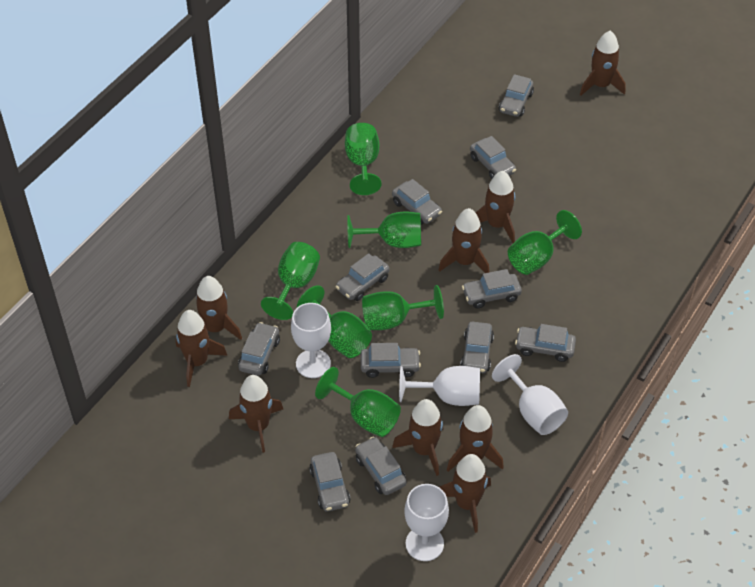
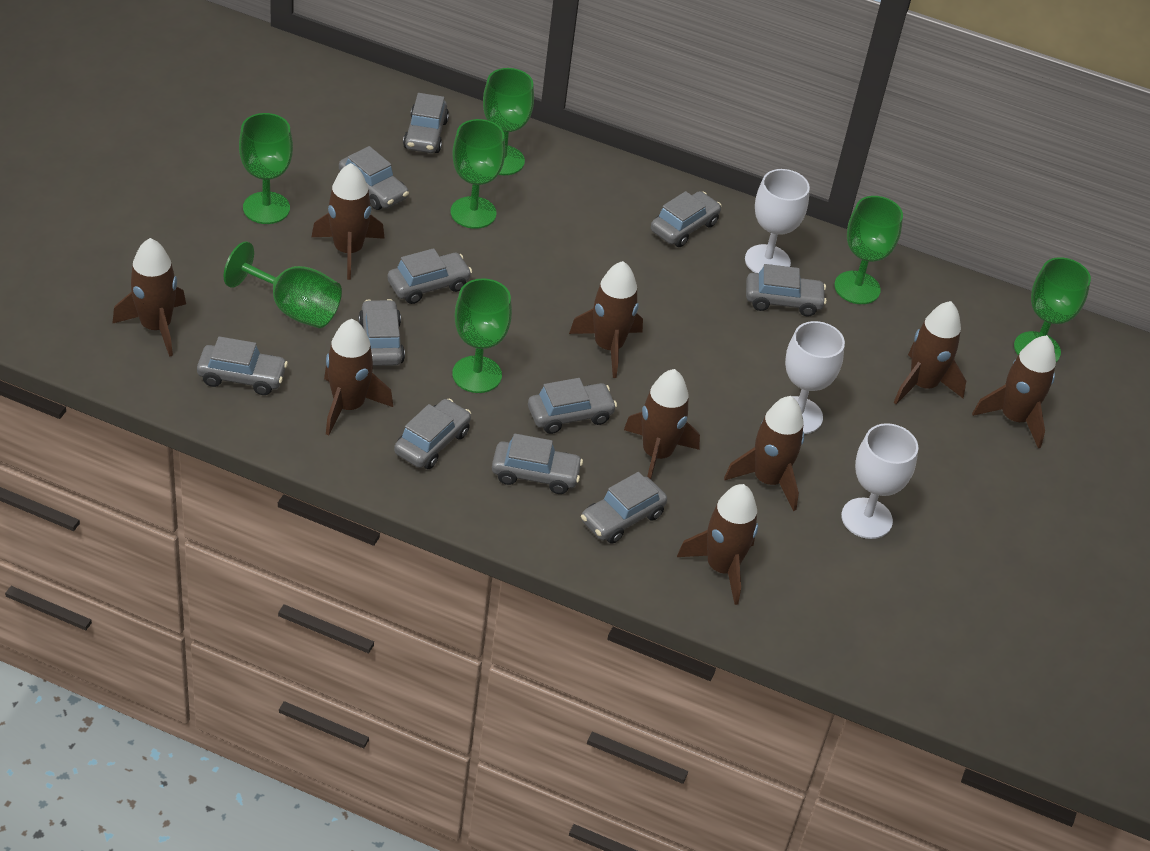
white goblet: [291,303,331,378] [399,366,480,406] [404,484,449,561] [492,354,568,435] = 4 -> [745,169,810,273] [785,321,845,434] [841,423,918,539] = 3

